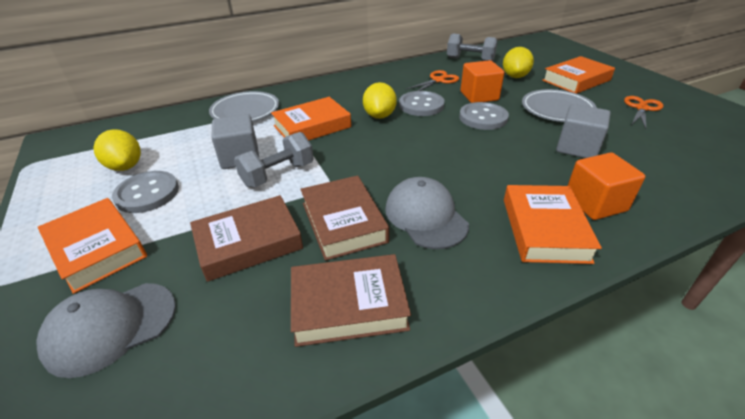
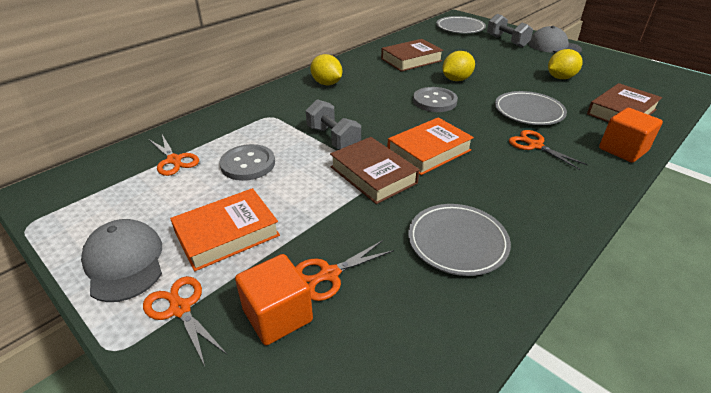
grey button: [112,171,179,213] [399,91,444,116] [459,102,509,130] = 3 -> [220,144,275,181] [413,87,458,112] = 2
grey cube: [212,114,259,169] [556,104,611,158] = 2 -> none = 0
grey plate: [209,91,279,121] [522,89,597,122] = 2 -> [408,204,511,276] [436,16,486,33] [495,91,567,125] = 3
orange book: [38,198,147,294] [271,97,351,141] [504,185,602,264] [542,56,615,94] = 4 -> [170,188,280,271] [387,117,474,175] = 2
orange scissors: [406,70,459,91] [624,96,663,129] = 2 -> [143,276,227,366] [149,135,199,176] [295,240,394,301] [509,130,588,170] = 4

